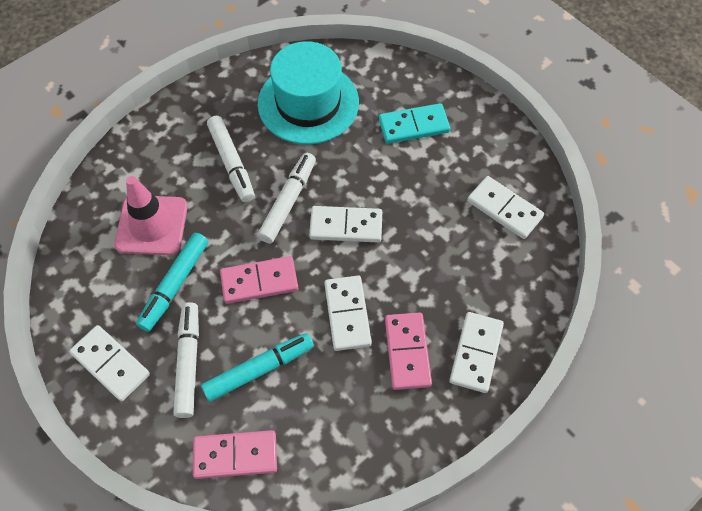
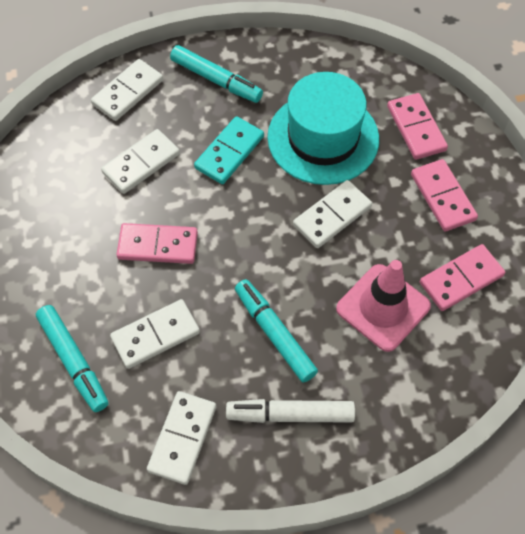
pink domino: [193,430,277,479] [220,256,298,304] [385,312,432,390] = 3 -> [116,223,198,264] [387,93,448,160] [411,159,478,232] [420,244,505,311] = 4
turquoise marker: [136,233,208,332] [201,333,314,402] = 2 -> [36,305,109,412] [170,45,263,103] [235,279,318,383] = 3
white marker: [173,302,199,418] [207,116,255,202] [257,153,316,243] = 3 -> [226,399,355,423] = 1

